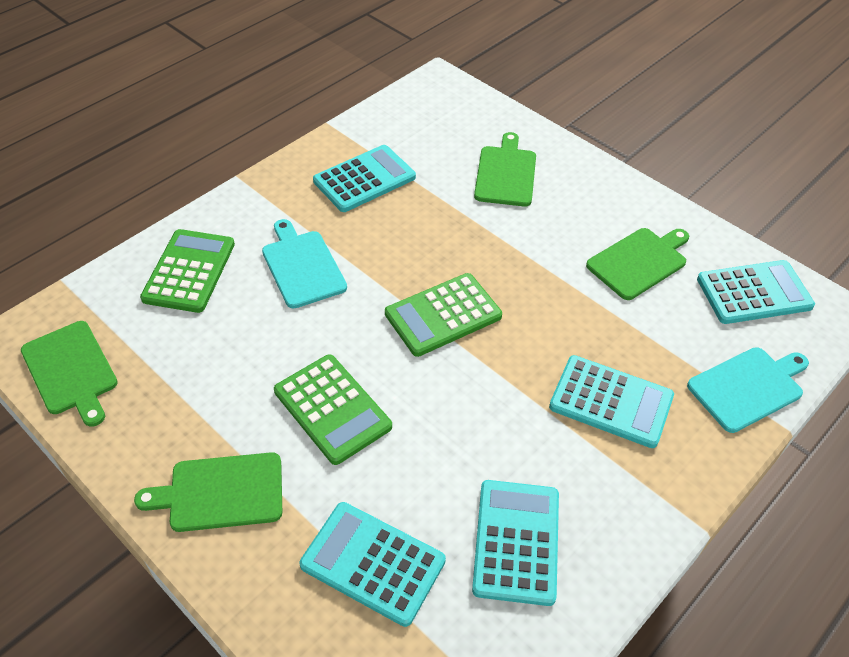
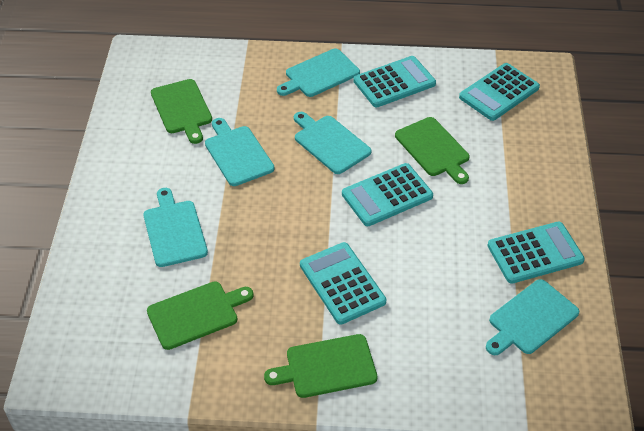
green calculator: [140,229,235,313] [274,354,392,465] [385,273,502,357] = 3 -> none = 0
turquoise cutting board: [262,219,347,309] [687,347,809,433] = 2 -> [143,188,208,267] [205,118,275,186] [277,49,360,97] [294,112,372,174] [486,279,579,355] = 5

